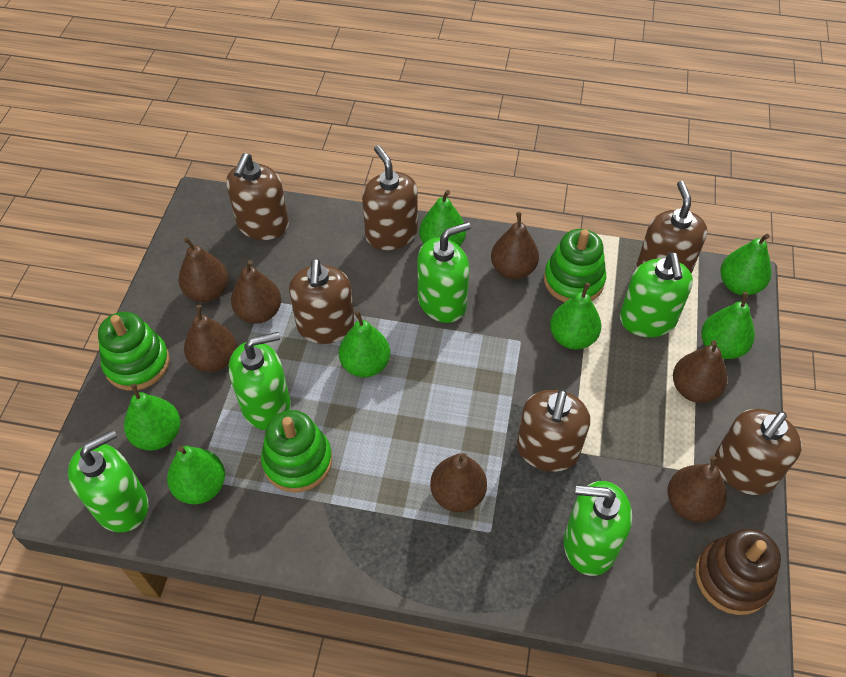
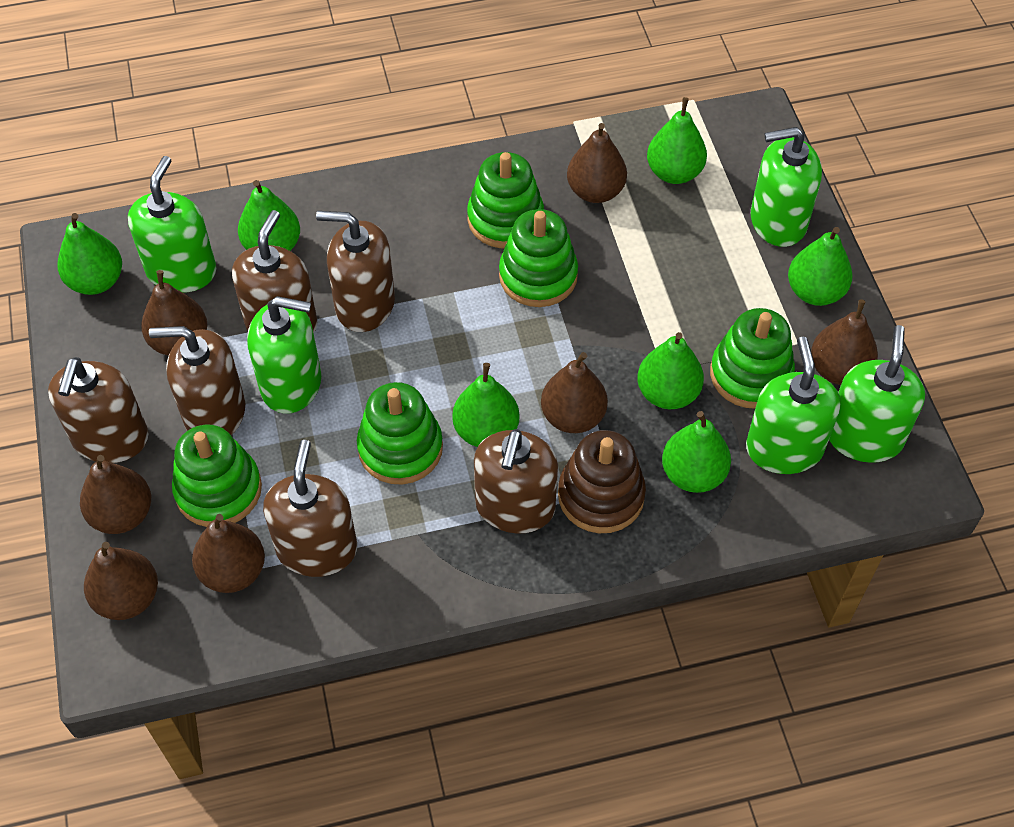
green stacking toy: [98,312,170,391] [261,410,332,493] [544,229,606,302] = 3 -> [172,425,262,527] [357,382,443,484] [467,152,544,248] [499,209,578,307] [710,308,795,408] = 5

